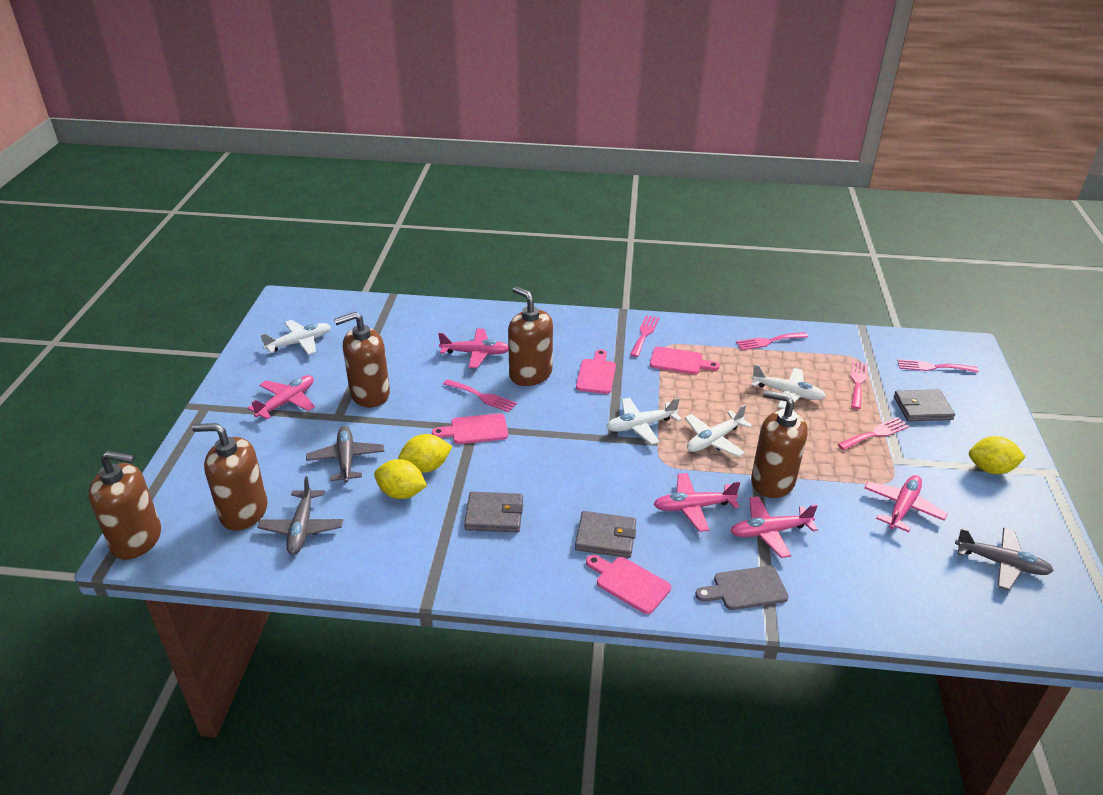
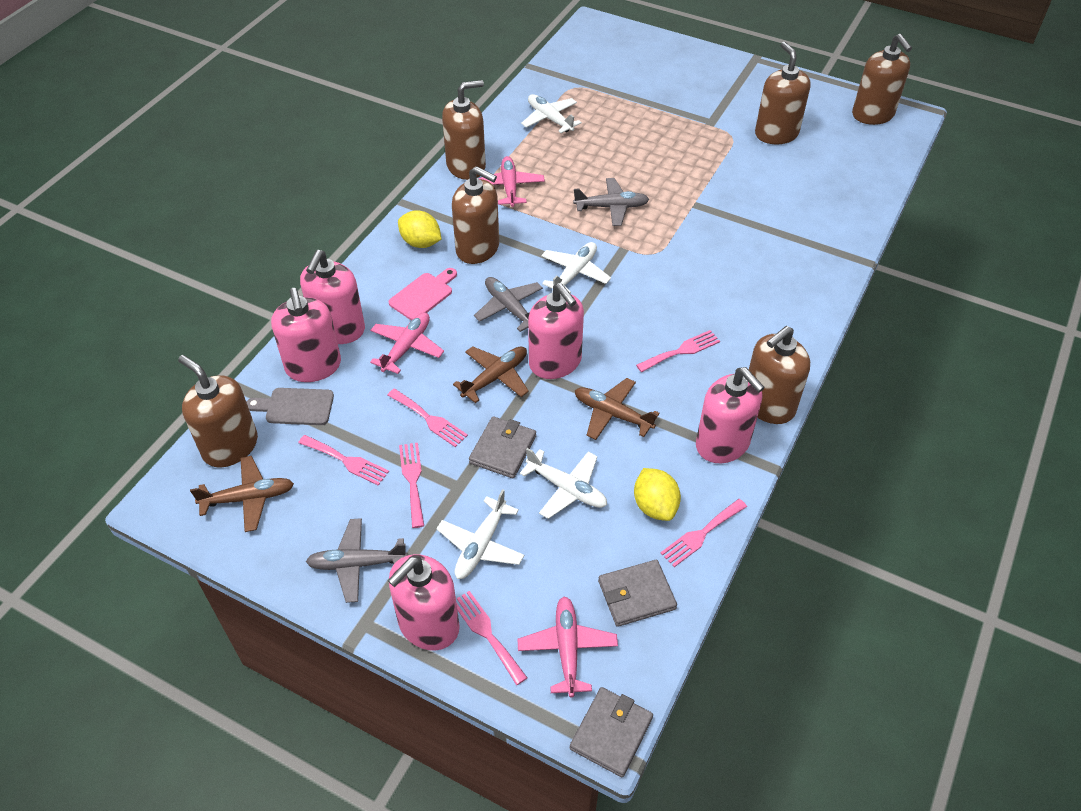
brown plane: none = 0 -> [190,456,294,532] [453,346,529,403] [575,378,660,440] = 3
brown soap dispenser: [88,451,161,560] [192,423,268,531] [334,312,390,407] [508,286,553,386] [751,390,808,498] = 5 -> [178,355,258,467] [442,80,486,180] [452,166,499,264] [749,326,810,424] [755,42,811,144] [852,34,912,125] = 6
pink cutting board: [432,413,508,444] [576,349,616,394] [586,555,671,614] [650,347,720,374] = 4 -> [388,268,457,321] = 1
pink plane: [247,375,315,420] [438,329,509,368] [653,473,740,532] [730,496,818,558] [865,475,948,532] = 5 -> [370,312,444,374] [478,156,545,207] [518,596,618,697] = 3
pink soap dispenser: none = 0 -> [271,288,341,382] [300,250,365,344] [388,554,460,651] [528,283,584,379] [696,367,765,463] = 5
yellow lemon: [374,459,427,499] [398,434,453,472] [969,436,1026,474] = 3 -> [398,210,441,248] [634,468,681,521] = 2

